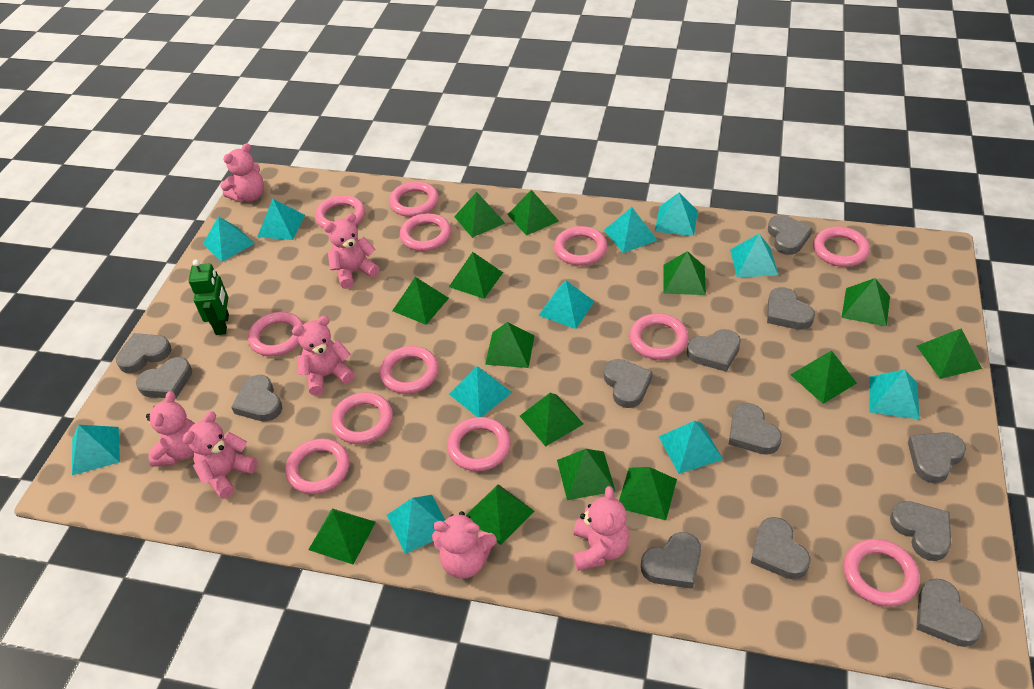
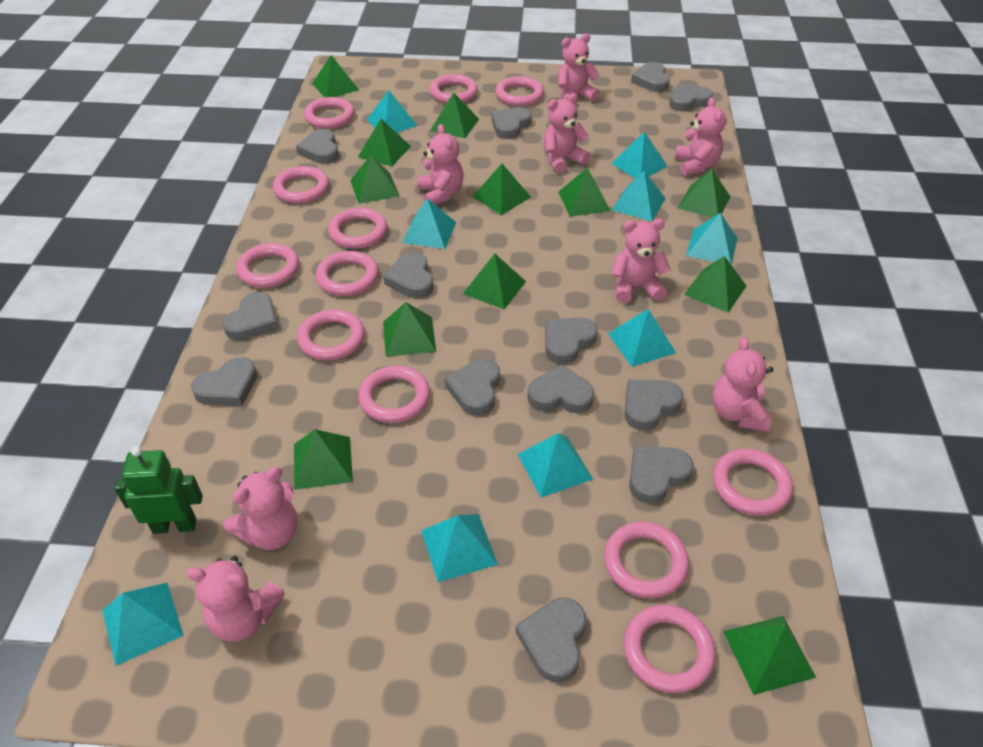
green pyramid: [308,508,376,564] [392,277,449,325] [449,252,503,299] [454,192,505,238] [465,484,535,545] [485,322,535,368] [507,190,559,236] [520,393,583,446] [557,449,615,500] [619,467,677,520] [663,251,706,295] [791,351,857,404] [842,278,890,326] [917,328,982,379] = 14 -> [294,429,353,490] [312,55,359,98] [350,155,399,204] [358,119,411,166] [383,302,436,357] [430,92,479,138] [463,254,526,309] [472,164,531,215] [558,167,611,217] [678,169,731,218] [684,256,746,313] [723,616,816,695] = 12
pink teddy bear: [146,391,195,467] [183,411,258,499] [220,143,264,202] [292,316,355,396] [323,213,380,289] [432,511,497,579] [573,486,630,571] = 7 -> [186,556,285,641] [224,467,298,550] [418,124,464,205] [544,93,590,173] [558,33,600,105] [611,218,671,303] [675,97,726,176] [712,337,774,432] = 8
turquoise pyramid: [72,425,120,475] [203,216,255,262] [257,199,305,240] [387,495,445,554] [449,366,512,417] [538,280,595,329] [604,207,657,253] [655,193,698,236] [659,421,723,474] [730,234,778,278] [869,369,919,420] = 11 -> [102,583,184,666] [367,90,417,133] [402,198,456,249] [421,514,498,582] [517,433,593,498] [608,309,676,367] [611,132,668,179] [612,171,666,221] [686,213,737,265] = 9

